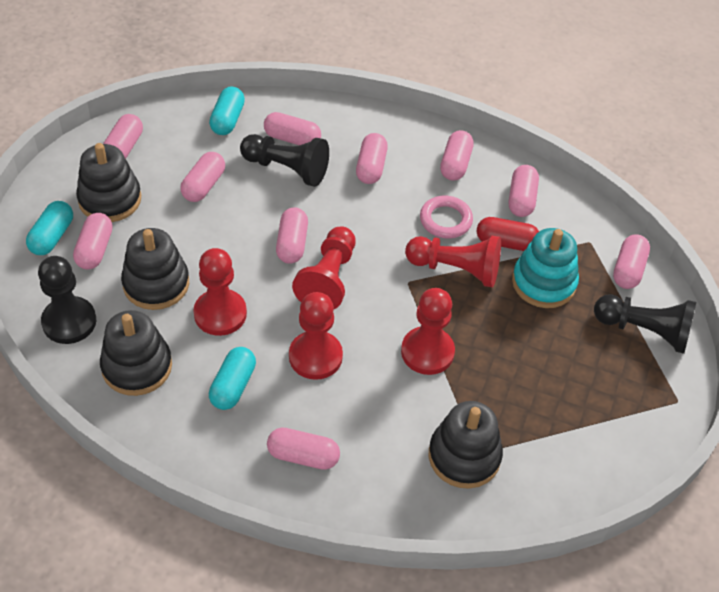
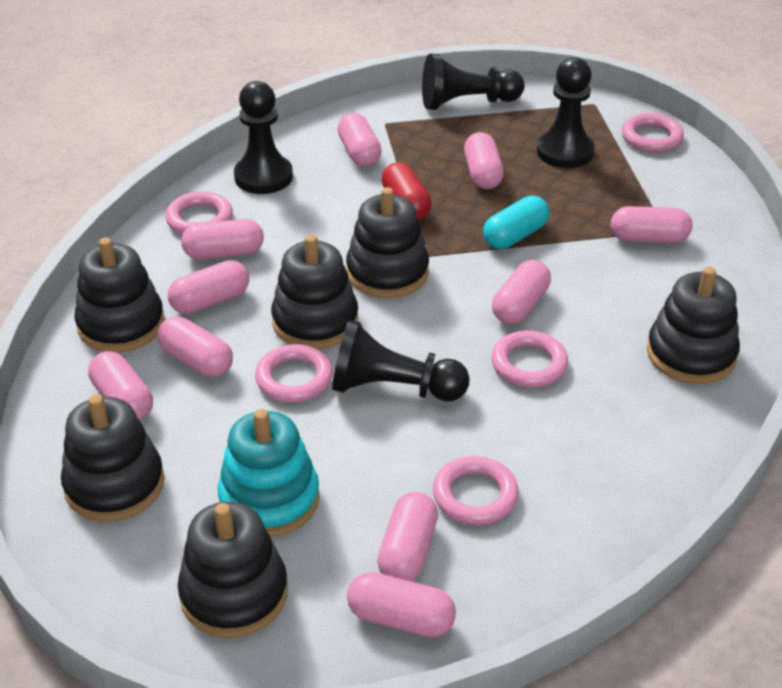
black pawn: [38,256,96,344] [240,134,329,187] [594,294,696,354] = 3 -> [234,81,293,194] [332,320,470,401] [422,54,525,110] [537,57,595,168] = 4
black stacking toy: [76,143,141,222] [100,310,172,396] [121,228,189,310] [429,401,503,489] = 4 -> [61,395,164,522] [74,237,165,353] [178,502,288,638] [271,235,358,349] [346,187,429,298] [647,267,740,384] = 6
pink ring: [420,196,473,238] = 1 -> [165,191,233,235] [255,344,333,402] [433,456,519,525] [491,330,568,387] [622,113,684,152] = 5
red pawn: [193,248,247,336] [289,292,343,380] [292,226,356,309] [401,288,455,375] [405,236,501,287] = 5 -> none = 0
turquoise capsule: [26,201,73,255] [209,86,245,135] [209,347,256,410] = 3 -> [483,196,549,249] = 1

